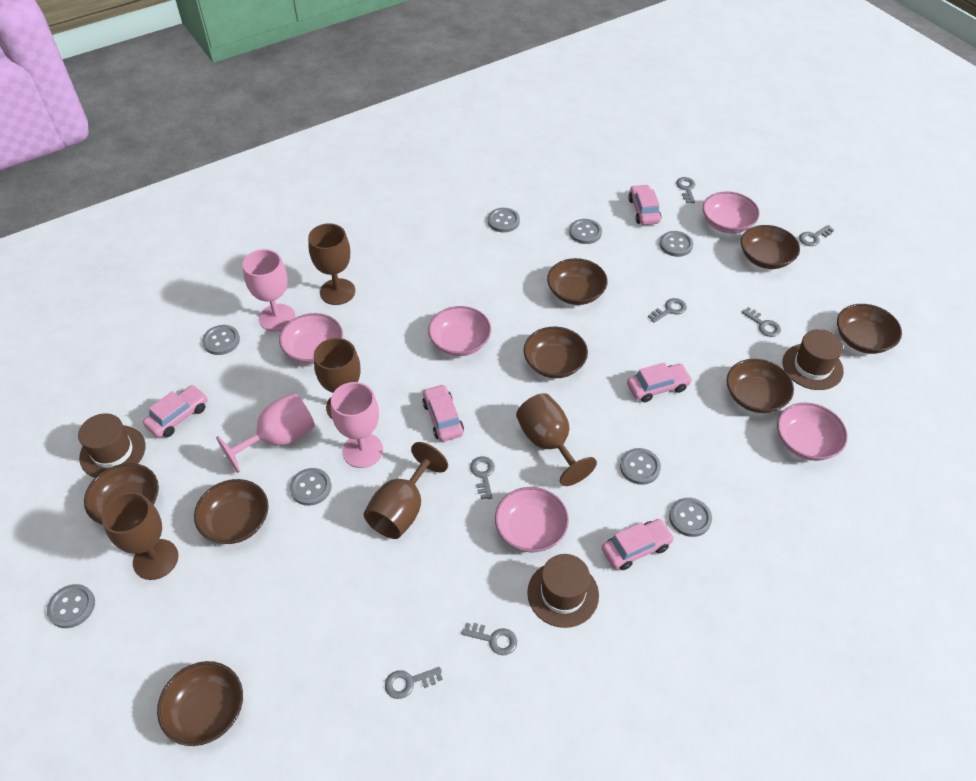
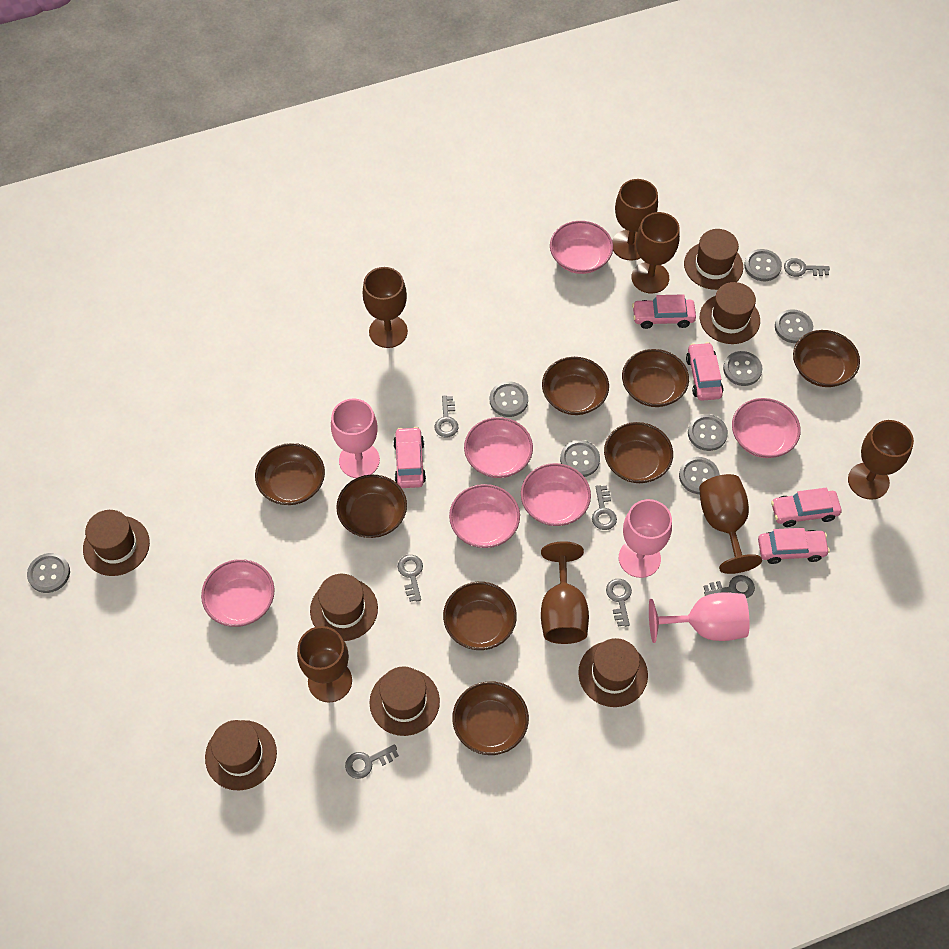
brown goblet: [101,492,178,580] [308,223,355,305] [314,338,361,420] [364,442,448,539] [516,393,597,486] = 5 -> [297,626,352,703] [363,267,408,348] [541,541,589,644] [612,179,658,261] [631,212,680,294] [699,474,762,574] [848,420,914,500] = 7
brown hat: [78,413,146,478] [527,554,599,628] [783,329,844,390] = 3 -> [83,510,150,576] [205,720,277,791] [310,574,378,641] [370,666,440,736] [578,638,648,707] [684,229,743,290] [700,282,760,344] = 7
pink bowl: [279,313,343,364] [428,306,491,356] [495,487,569,552] [703,191,760,234] [777,403,848,461] = 5 -> [201,559,275,627] [449,484,520,548] [464,417,533,478] [521,463,591,526] [550,221,613,274] [732,398,801,458] = 6

